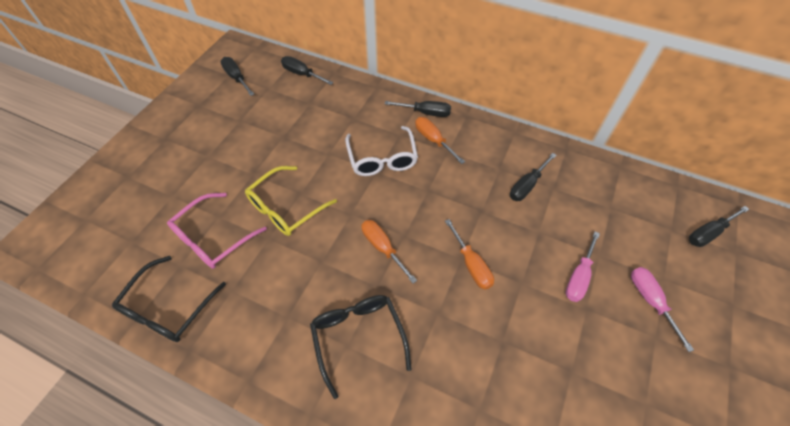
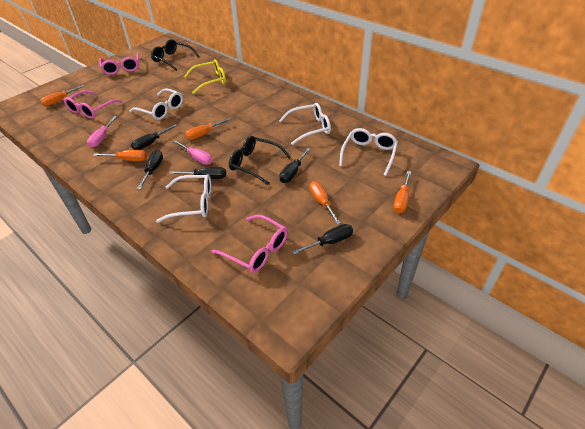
orange screwdriver: [362,220,417,283] [415,117,465,164] [445,219,494,290] = 3 -> [40,85,84,106] [93,150,147,161] [185,118,231,140] [309,181,341,224] [393,171,411,213] = 5
pink glasses: [167,193,267,269] = 1 -> [64,90,123,119] [99,53,139,75] [212,214,288,273] = 3
white glasses: [345,126,418,176] = 1 -> [130,88,183,120] [156,174,211,223] [279,103,331,145] [339,128,398,176] = 4

